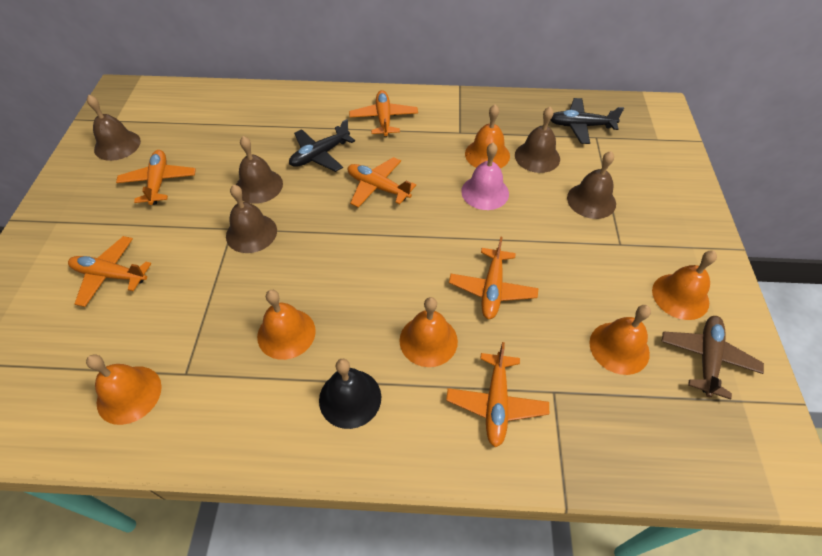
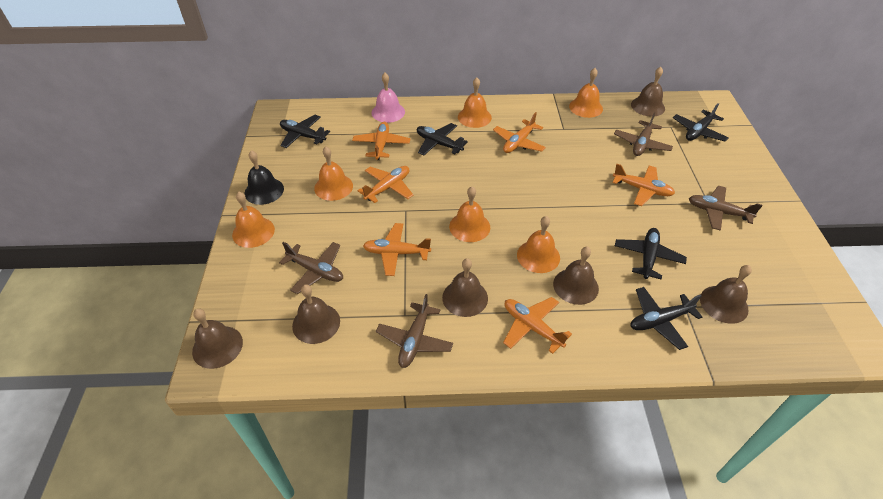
black plane: [289,119,355,172] [551,98,624,144] = 2 -> [280,115,330,148] [417,123,468,156] [615,228,687,279] [631,287,702,350] [673,103,729,141] = 5
brown bell: [87,95,141,161] [226,185,277,253] [236,136,283,204] [515,107,560,173] [567,151,616,219] = 5 -> [192,309,243,369] [292,285,340,344] [442,258,488,317] [553,247,599,305] [631,67,665,117] [700,265,752,324] = 6
brown plane: [661,316,764,400] = 1 -> [279,242,343,294] [376,294,453,368] [614,112,673,156] [689,186,762,231] = 4

